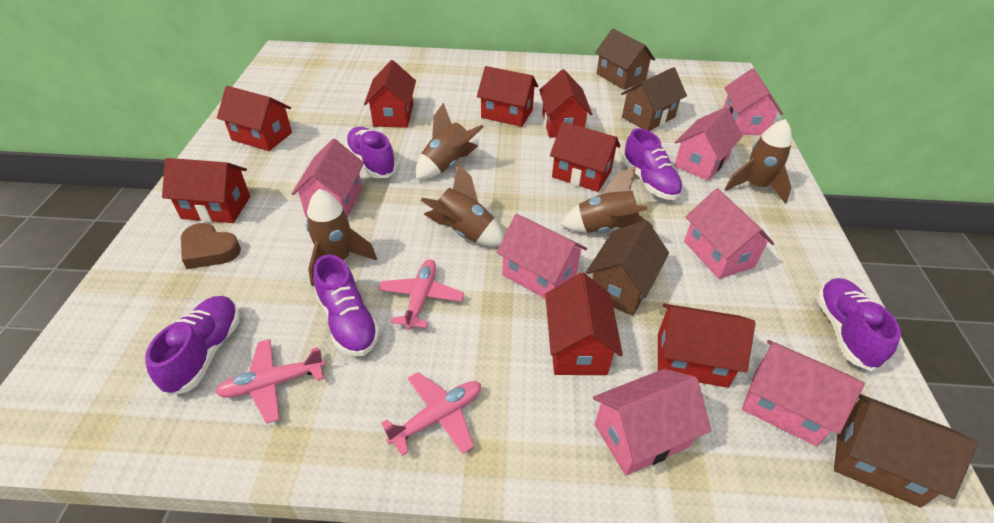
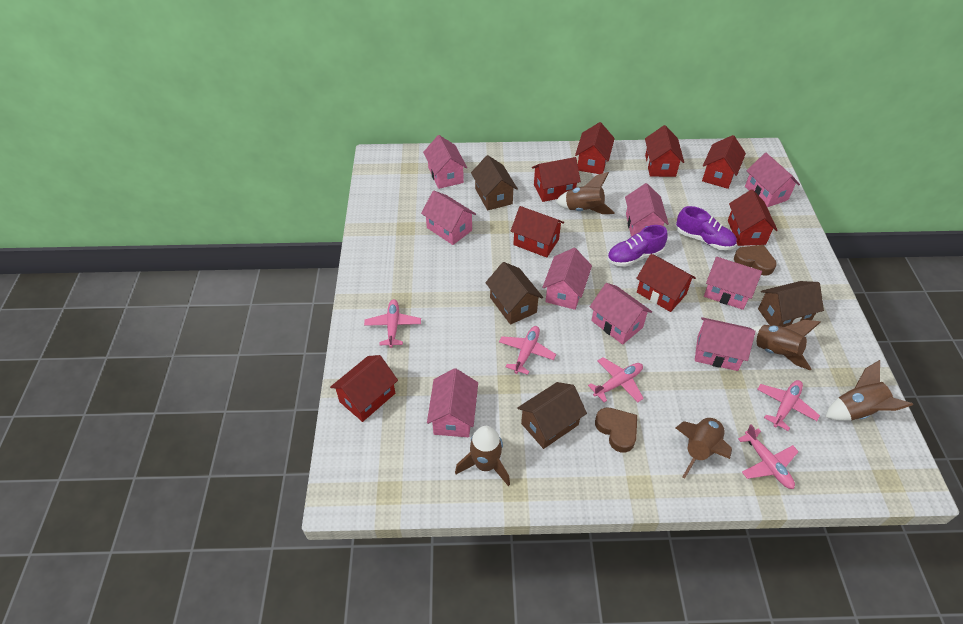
brown heart: [181,223,241,269] = 1 -> [595,408,637,453] [734,245,777,275] = 2
pink house: [291,139,364,219] [497,214,587,299] [593,369,711,476] [674,107,743,181] [684,188,774,279] [723,68,783,135] [742,340,865,446] = 7 -> [421,191,476,245] [423,135,467,189] [427,368,478,437] [542,248,592,310] [590,283,652,345] [625,183,669,237] [695,317,755,371] [704,257,762,310] [745,153,800,207] = 9
pink plane: [215,339,325,424] [378,259,464,330] [381,372,481,456] = 3 -> [364,299,421,348] [499,326,556,375] [588,357,644,402] [738,424,799,489] [757,380,820,431] = 5
purple shoe: [145,296,240,396] [313,254,380,356] [345,127,397,178] [622,128,683,200] [816,278,901,371] = 5 -> [607,225,668,267] [676,206,737,250] = 2

